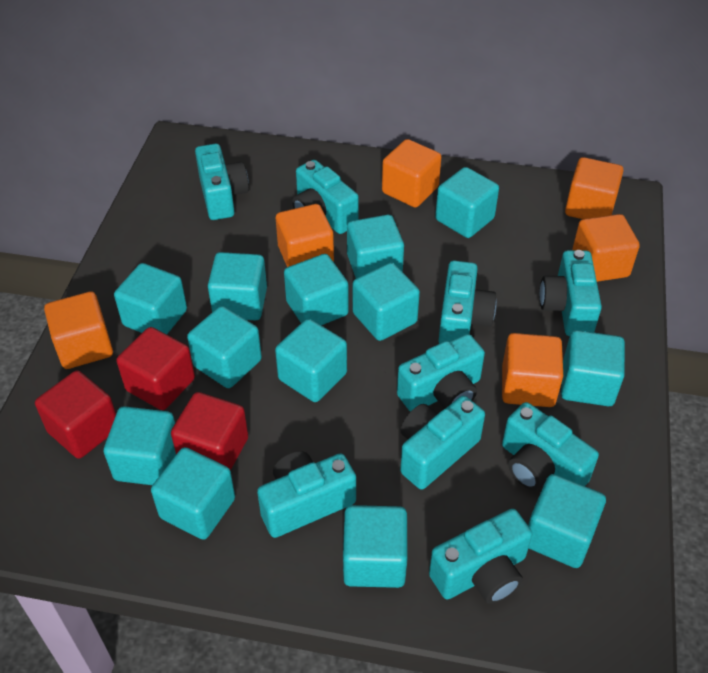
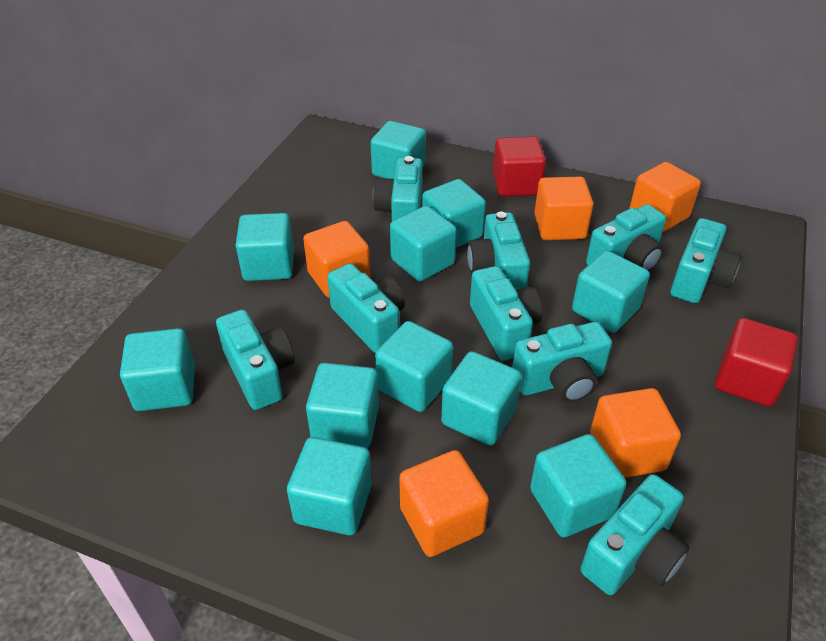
orange cube: [44,291,113,369] [276,204,334,267] [382,139,442,208] [502,333,563,407] [565,157,623,219] [572,214,640,282] = 6 -> [303,221,371,298] [399,450,489,557] [534,177,593,240] [590,388,681,478] [629,162,701,232] = 5
red cube: [35,370,116,459] [117,327,195,410] [171,392,248,471] = 3 -> [493,136,546,197] [715,318,798,407] = 2
turquoise cube: [104,406,176,485] [114,263,187,334] [151,447,235,540] [187,306,262,388] [208,252,267,321] [275,319,347,402] [284,254,349,325] [343,505,408,588] [347,215,404,278] [353,263,420,341] [435,167,499,238] [528,474,606,568] [561,330,625,406] = 13 -> [120,328,195,411] [235,213,294,281] [287,437,372,535] [306,363,379,448] [370,121,426,179] [375,321,453,412] [390,206,457,282] [422,179,486,248] [441,351,522,446] [530,434,626,538] [572,251,650,333] = 11

